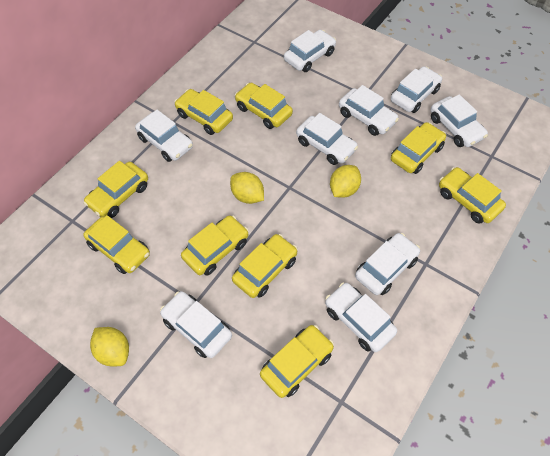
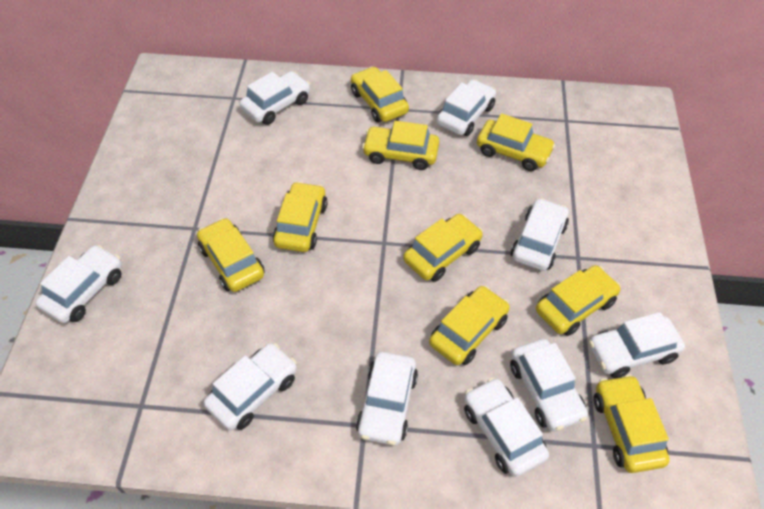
yellow lemon: [90,327,129,367] [230,172,264,204] [330,165,361,198] = 3 -> none = 0

